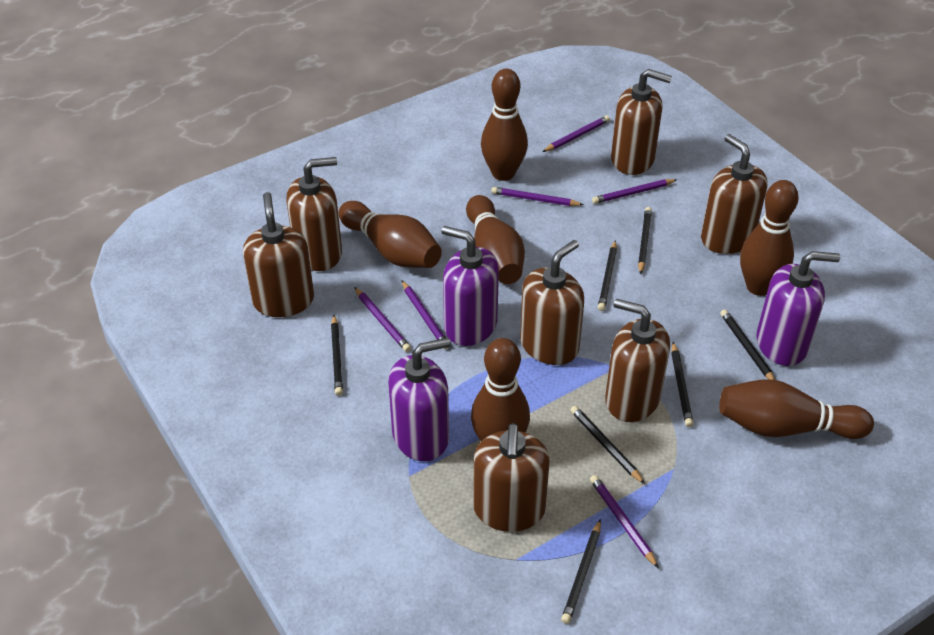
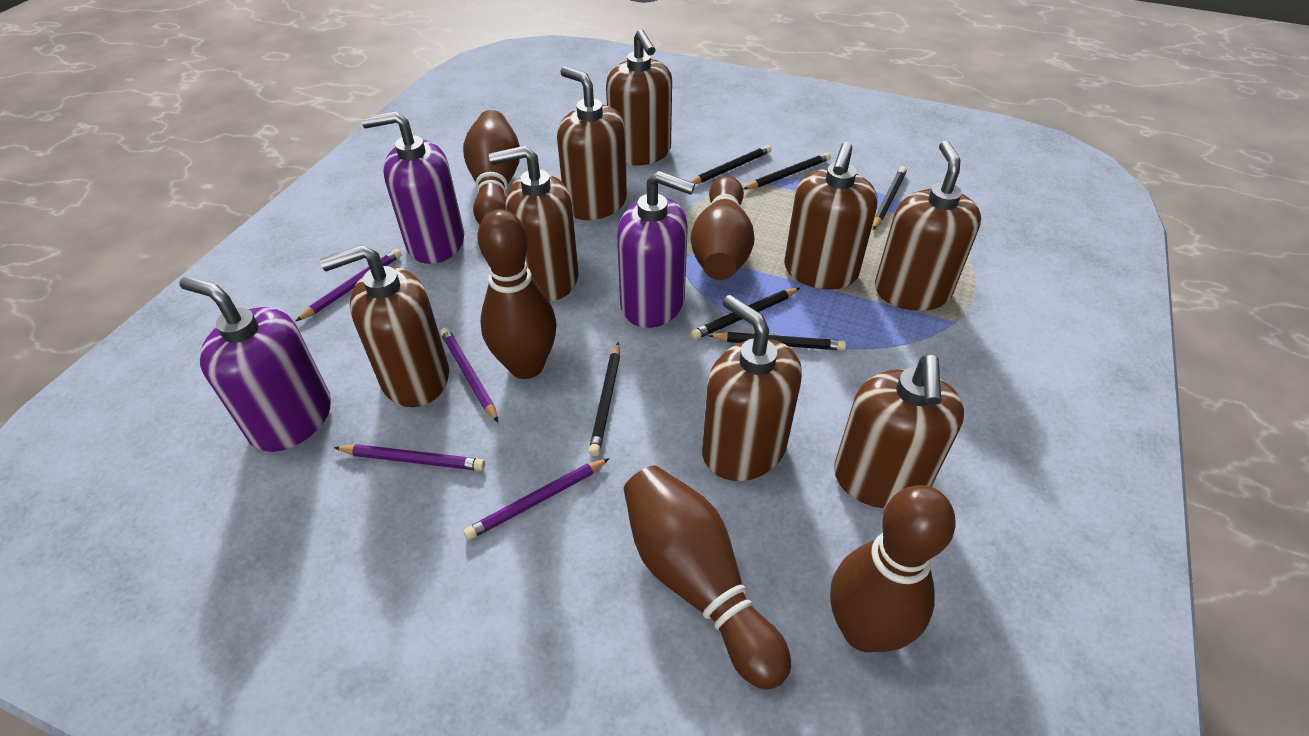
black pencil: [331,315,343,396] [561,519,601,624] [570,406,645,484] [598,240,617,311] [638,207,652,275] [671,342,693,427] [720,309,775,380] = 7 -> [589,342,620,456] [690,145,772,184] [691,288,800,340] [708,332,846,350] [743,152,831,189] [873,166,907,230] = 6
brown bowling pin: [339,201,442,268] [466,195,525,284] [471,338,530,441] [481,69,528,181] [719,379,874,439] [740,180,799,296] = 6 -> [463,110,520,225] [477,209,557,379] [624,465,791,690] [691,176,755,280] [830,485,956,652] = 5
brown soap dispenser: [243,192,314,317] [286,157,342,271] [473,423,550,532] [520,240,584,365] [605,299,670,422] [611,69,672,175] [701,134,767,254] = 7 -> [320,245,449,407] [489,146,578,301] [557,66,627,220] [606,29,672,166] [702,295,802,481] [784,142,878,290] [834,355,964,508] [875,141,981,311] = 8
purple pencil: [354,287,411,352] [402,281,449,349] [491,187,584,206] [542,115,610,152] [590,475,659,568] [592,179,677,204] = 6 -> [296,249,402,321] [334,444,485,471] [440,327,499,423] [463,458,610,540] = 4

